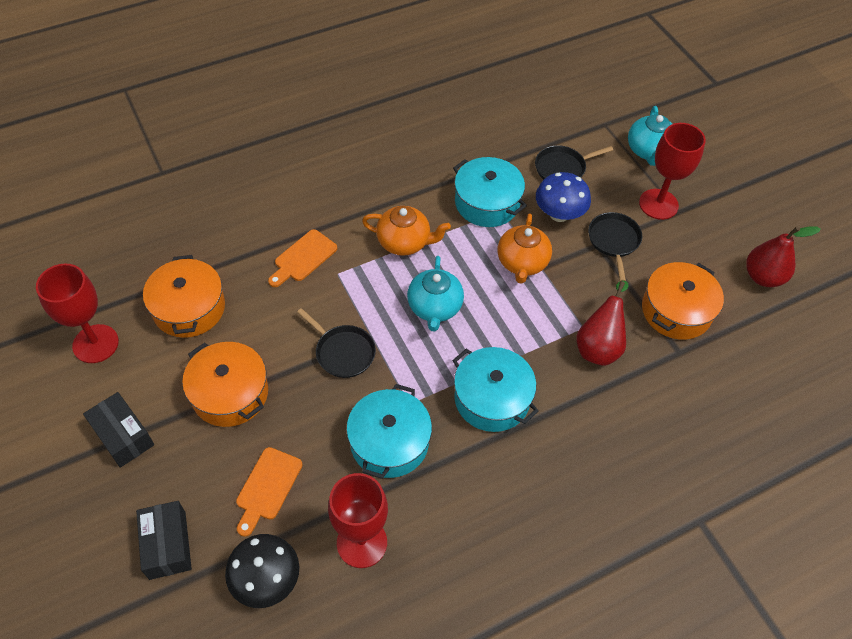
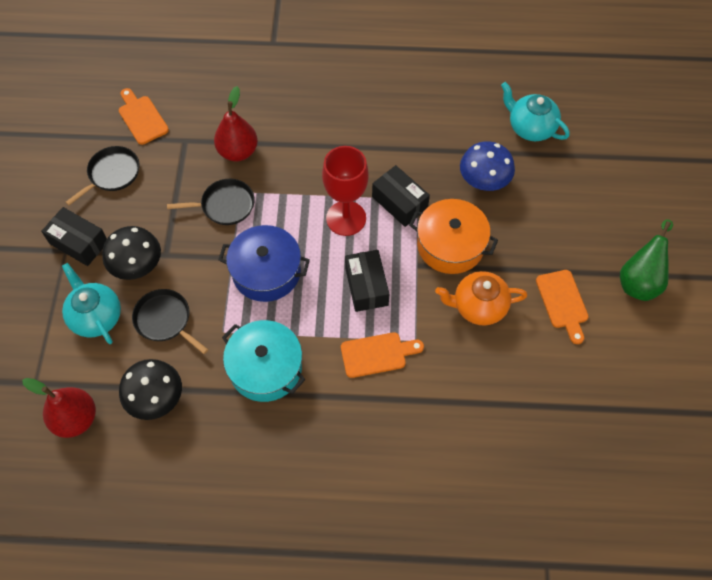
black box: [83,392,154,468] [136,501,192,580] = 2 -> [41,207,107,266] [345,250,389,312] [372,165,430,227] = 3
black mushroom: [225,534,299,608] = 1 -> [102,226,161,280] [119,359,182,420] = 2
blue pot: none = 0 -> [218,225,310,302] = 1
green pear: none = 0 -> [620,220,673,301] = 1
orange cutting board: [236,447,302,537] [268,229,337,287] = 2 -> [119,88,169,145] [341,332,424,378] [536,270,589,344] = 3
orange pot: [143,255,225,338] [182,342,268,427] [642,262,724,340] = 3 -> [409,199,498,274] = 1
orange teapot: [362,206,451,256] [498,213,552,284] = 2 -> [435,271,527,326] = 1
red goblet: [36,263,119,363] [328,473,388,568] [639,123,706,220] = 3 -> [322,146,369,236] = 1
turquoise pot: [346,384,432,479] [452,347,539,432] [453,157,527,227] = 3 -> [222,320,306,402] = 1

